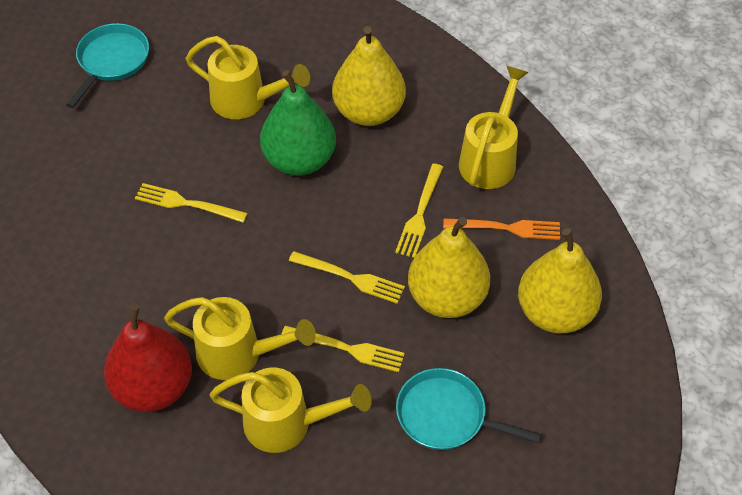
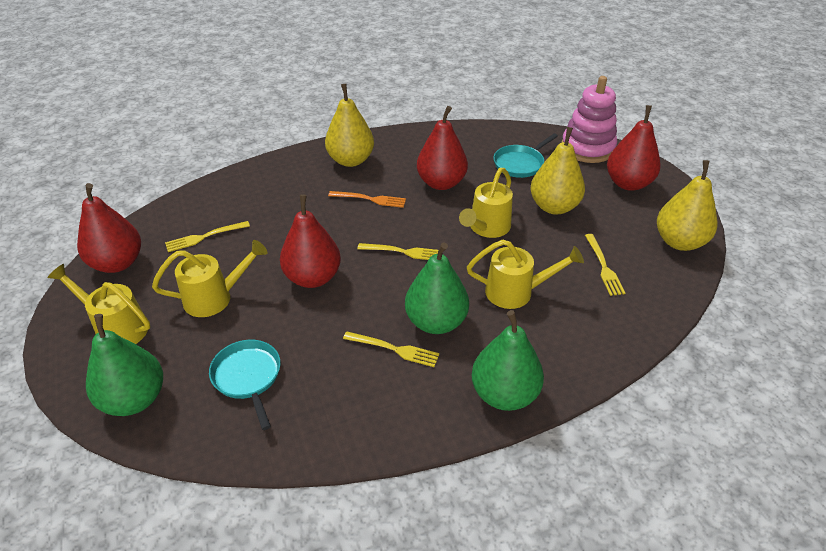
green pear: [260,70,336,176] = 1 -> [86,314,163,416] [405,242,469,334] [472,310,544,411] = 3
pink stacking toy: none = 0 -> [561,76,617,163] = 1
red pear: [104,304,192,412] = 1 -> [77,183,141,273] [280,194,341,288] [417,106,468,190] [607,105,661,191] = 4

